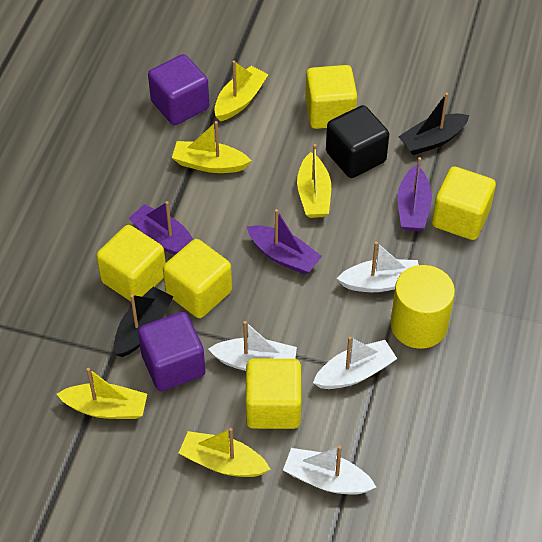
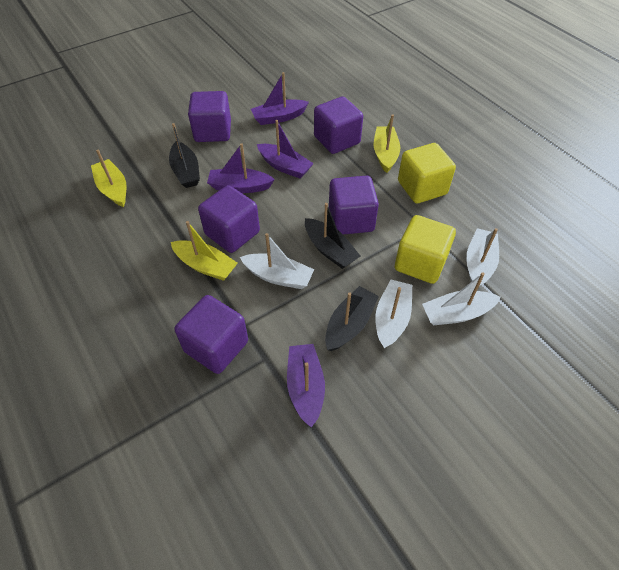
black boat: [114,287,174,357] [398,93,469,155] = 2 -> [169,123,200,188] [305,203,360,269] [325,286,379,351] = 3
black cube: [326,105,389,178] = 1 -> none = 0
purple boat: [129,201,193,255] [247,209,322,275] [398,157,432,231] = 3 -> [207,143,275,193] [251,72,309,125] [257,120,314,178] [287,344,325,427] = 4
purple cube: [138,312,205,391] [148,54,209,125] = 2 -> [175,295,248,374] [188,91,231,142] [198,185,260,253] [314,96,363,154] [329,176,379,235] = 5
yellow boat: [57,368,147,419] [172,121,251,173] [179,428,271,477] [214,60,269,121] [297,144,331,218] = 5 -> [91,150,126,207] [171,221,238,281] [374,114,400,173] = 3
yellow cube: [96,225,166,302] [163,239,232,318] [245,359,302,429] [305,65,357,129] [432,166,496,240] = 5 -> [395,215,456,284] [398,143,456,203] = 2
yellow cylinder: [390,265,455,349] = 1 -> none = 0

